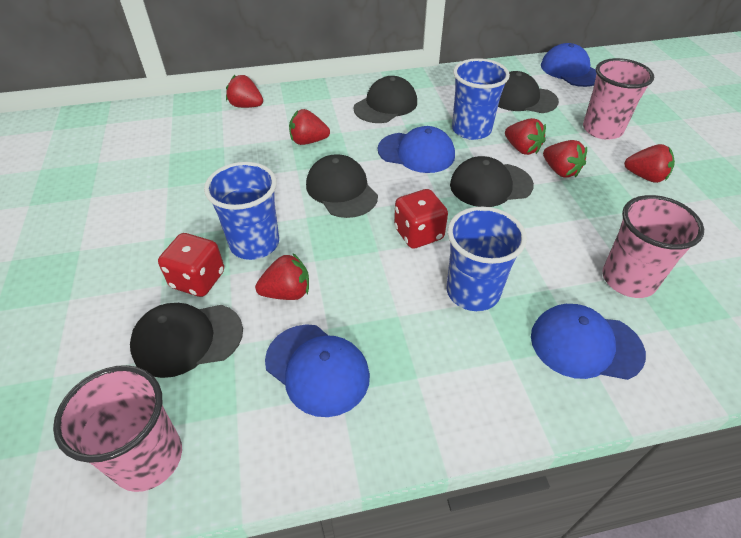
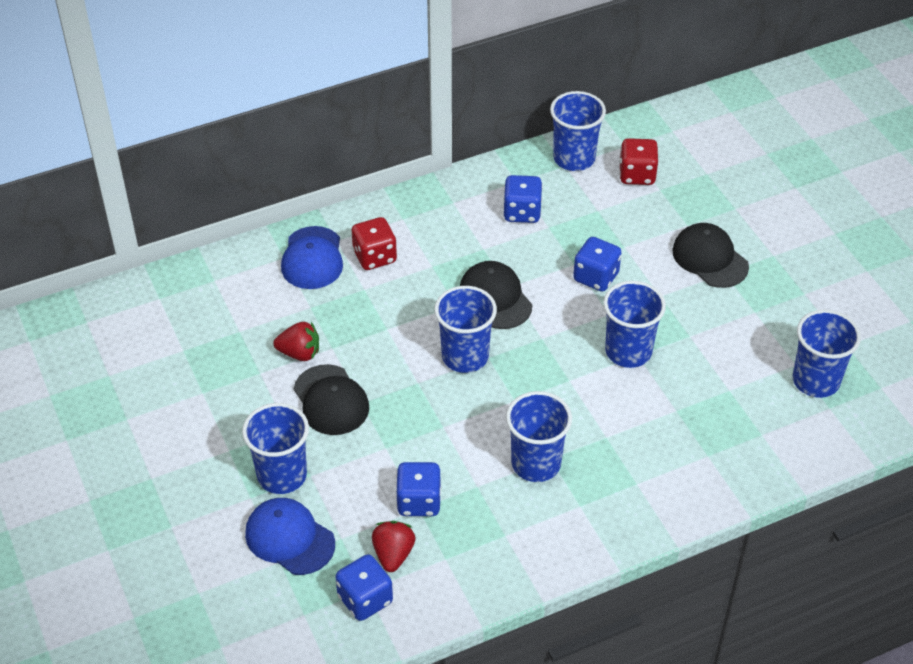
black cap: [130,303,243,378] [306,154,378,218] [354,76,417,123] [450,156,534,207] [498,71,559,113] = 5 -> [294,364,369,435] [460,261,532,329] [672,223,749,288] = 3
blue cap: [265,324,370,417] [378,126,455,173] [531,304,646,380] [541,43,597,87] = 4 -> [245,498,335,575] [281,226,343,289] = 2
blue cup: [204,162,279,260] [447,207,527,311] [452,58,510,140] = 3 -> [242,403,309,494] [434,286,497,373] [506,391,572,482] [550,91,606,171] [603,281,666,368] [793,310,861,398] = 6
blue dice: none = 0 -> [335,554,393,621] [396,462,441,516] [503,175,543,223] [573,237,622,292] = 4
pink cup: [53,365,182,492] [583,58,654,140] [603,195,704,298] = 3 -> none = 0
red strawberry: [226,75,263,108] [255,253,309,300] [289,109,330,145] [505,118,546,155] [543,140,587,178] [624,144,675,183] = 6 -> [273,322,319,361] [372,521,415,572] = 2

